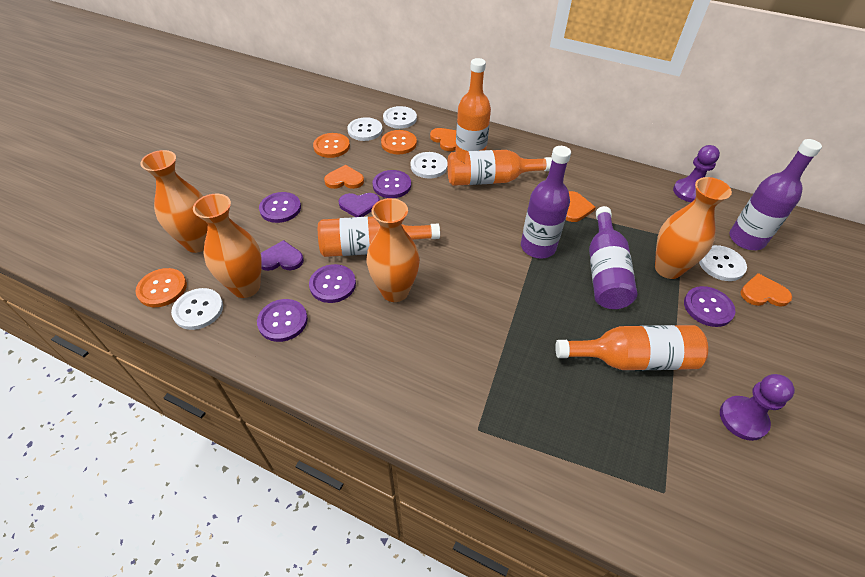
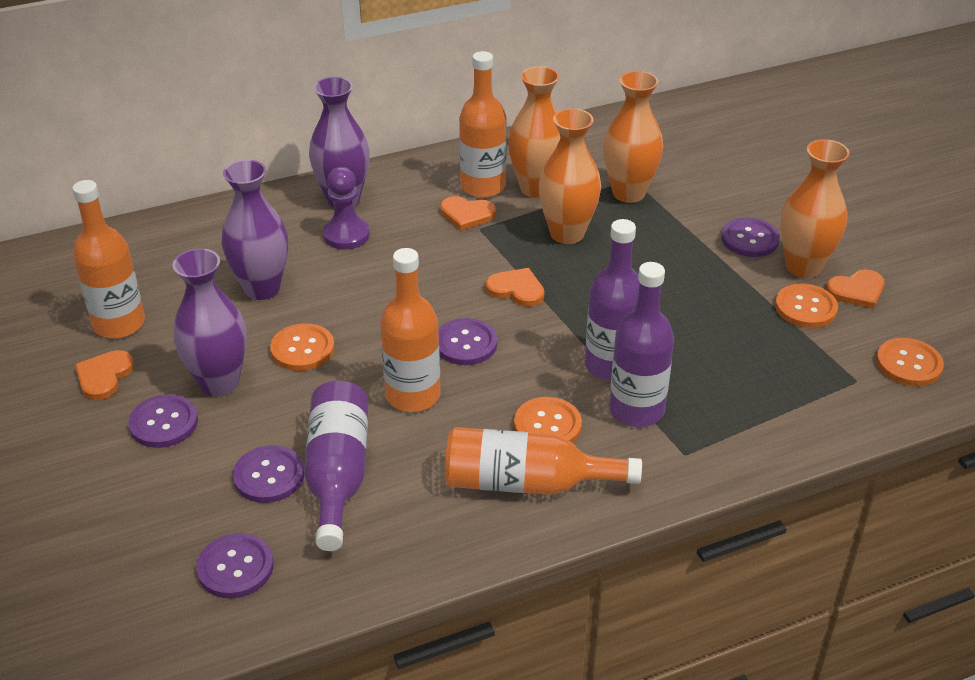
orange button: [136,268,187,307] [313,133,350,158] [381,130,417,155] = 3 -> [270,323,334,371] [514,397,582,443] [775,283,838,328] [876,338,944,386] = 4
purple heart: [261,240,304,271] [339,193,380,217] = 2 -> none = 0
purple pawn: [673,145,720,202] [720,374,795,441] = 2 -> [323,167,370,249] = 1
purple vase: none = 0 -> [173,248,247,396] [222,160,288,300] [309,77,370,208] = 3
white button: [171,288,223,330] [347,117,382,141] [383,106,417,129] [411,152,447,178] [699,245,747,281] = 5 -> none = 0

